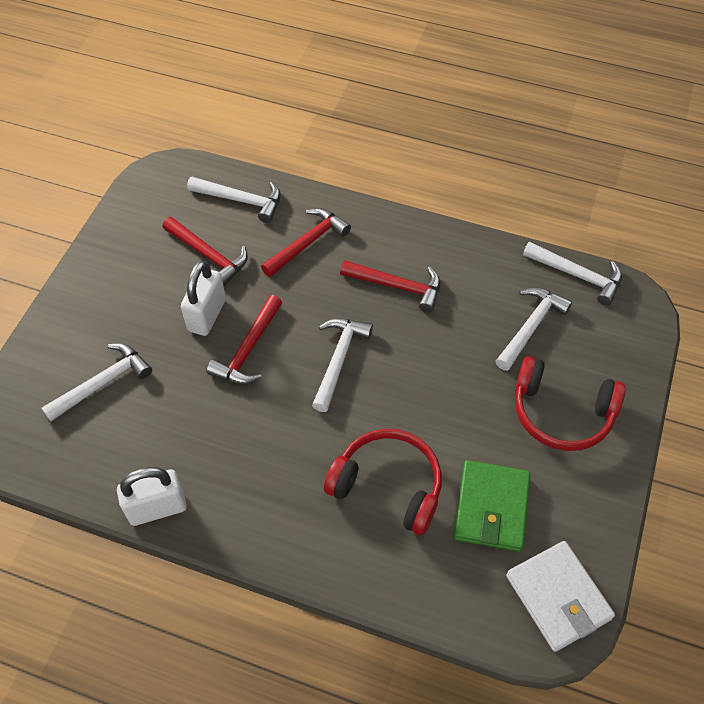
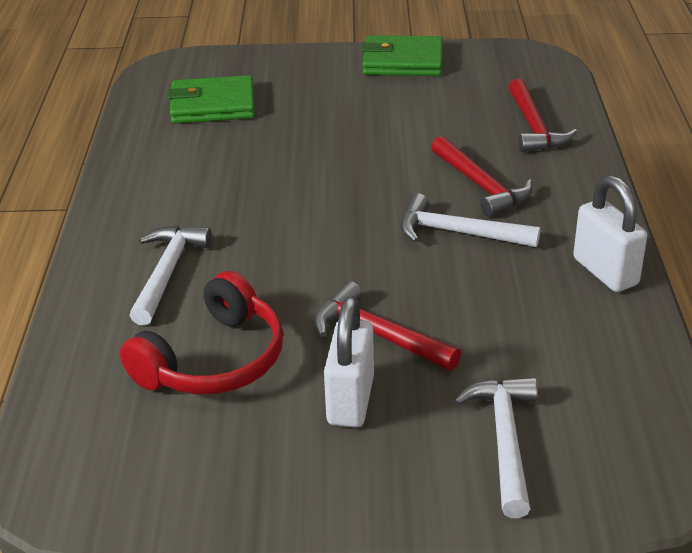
green wallet: [454,460,530,552] = 1 -> [168,75,255,124] [362,35,443,76] = 2
red hammer: [163,217,248,287] [206,295,282,384] [261,208,351,277] [340,260,440,313] = 4 -> [314,281,461,371] [431,136,532,217] [508,79,577,152] = 3
red headphones: [324,429,442,535] [515,356,626,451] = 2 -> [120,271,283,395] = 1
white hammer: [41,343,152,421] [187,177,281,223] [312,318,373,412] [495,287,572,371] [523,242,622,306] = 5 -> [129,226,212,326] [400,193,541,247] [454,377,537,518] = 3
white wallet: [506,541,615,652] = 1 -> none = 0

